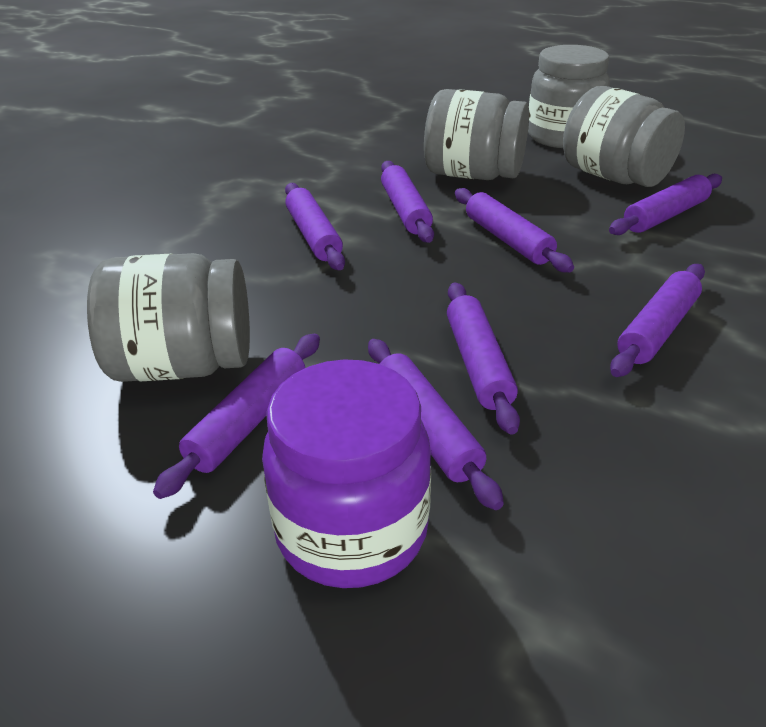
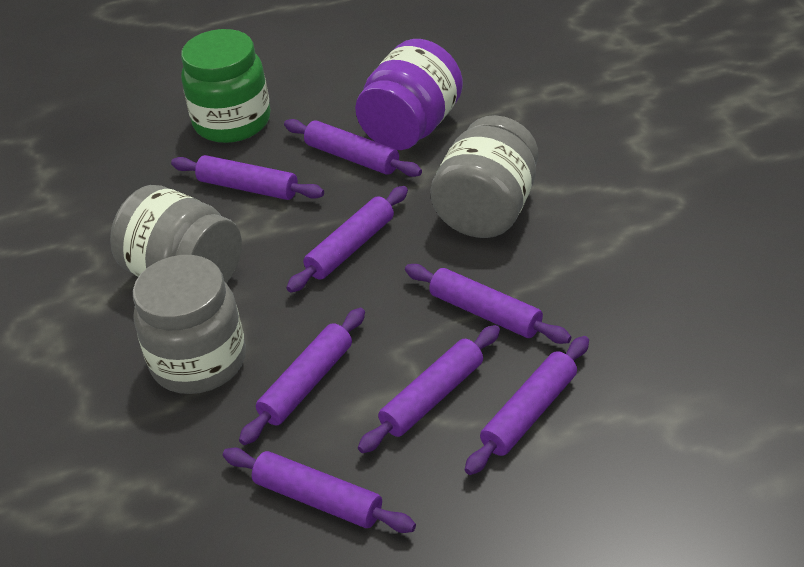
green jar: none = 0 -> [181,29,270,143] = 1
grey jar: [87,253,250,382] [424,89,529,180] [528,45,610,148] [563,86,685,187] = 4 -> [110,185,242,283] [133,255,246,394] [430,115,538,238] = 3

